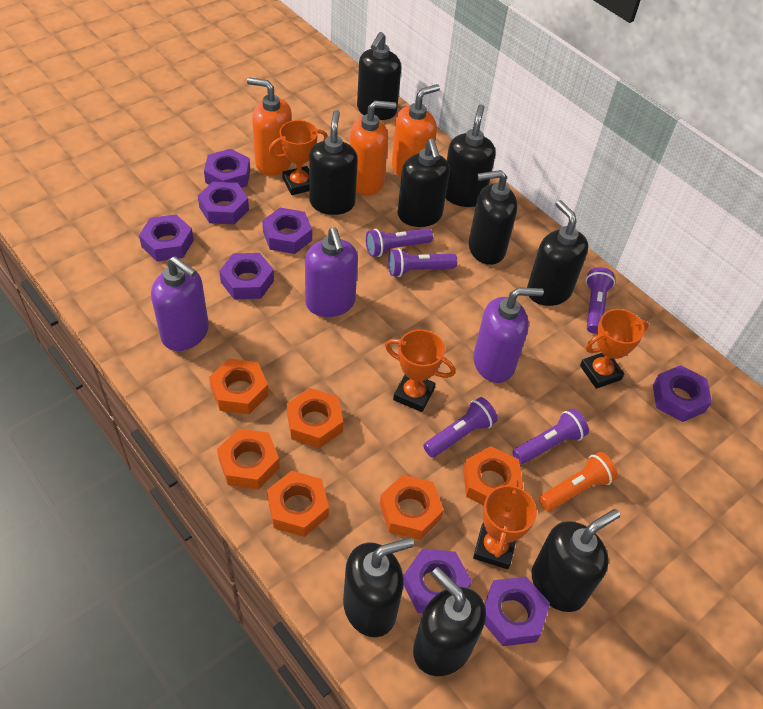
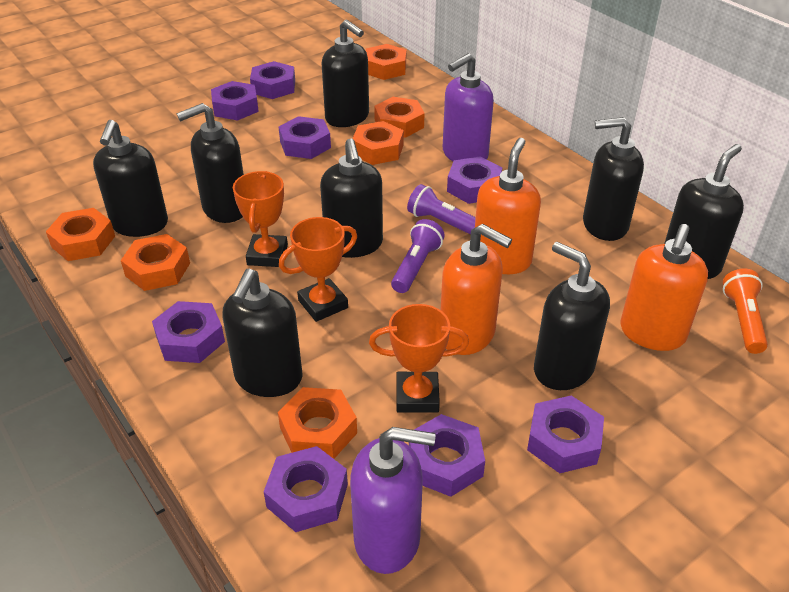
black soap dispenser: [309,110,358,215] [343,537,414,637] [357,32,401,120] [397,138,450,227] [413,567,486,676] [446,104,495,207] [469,170,517,265] [527,200,588,306] [532,509,620,612] = 9 -> [93,120,168,237] [176,103,244,223] [222,269,303,397] [320,138,383,258] [322,20,369,127] [534,242,610,390] [583,117,644,241] [664,144,744,279] = 8
orange trophy: [269,120,328,195] [385,329,455,412] [473,479,537,569] [580,309,649,389] = 4 -> [233,171,288,267] [279,217,357,322] [369,304,469,413] = 3
purple flashlight: [366,228,433,257] [388,248,457,277] [423,397,498,458] [512,408,589,464] [586,267,615,334] = 5 -> [391,219,445,293] [407,184,476,235] = 2
purple soap dispenser: [151,256,209,351] [305,227,358,317] [473,287,544,383] = 3 -> [350,427,436,574] [443,53,494,161] = 2

